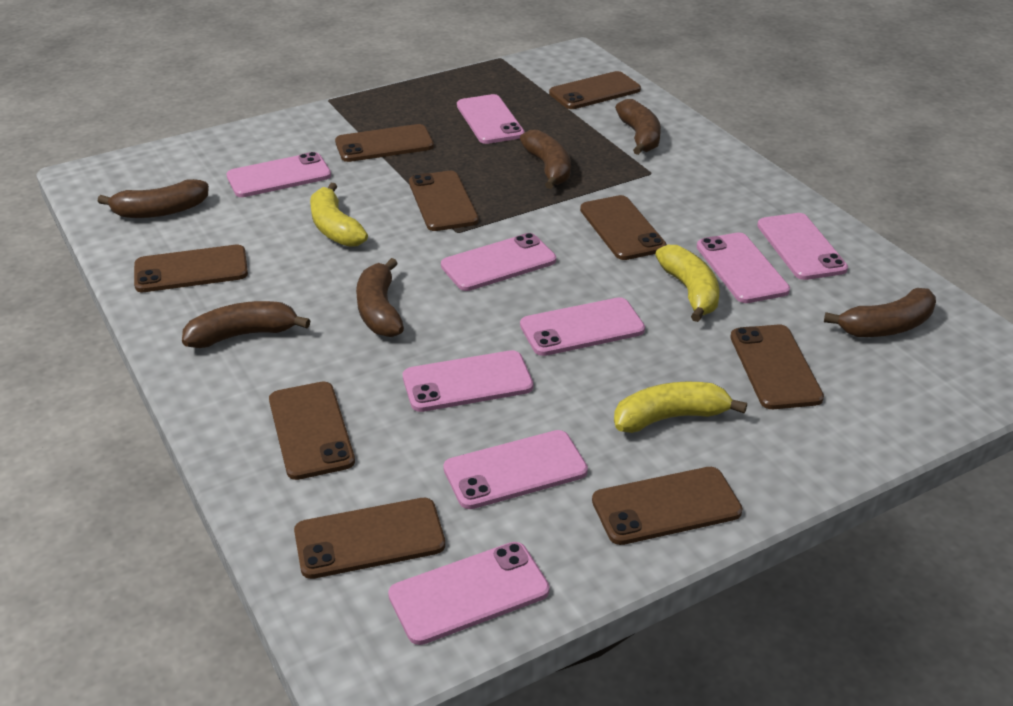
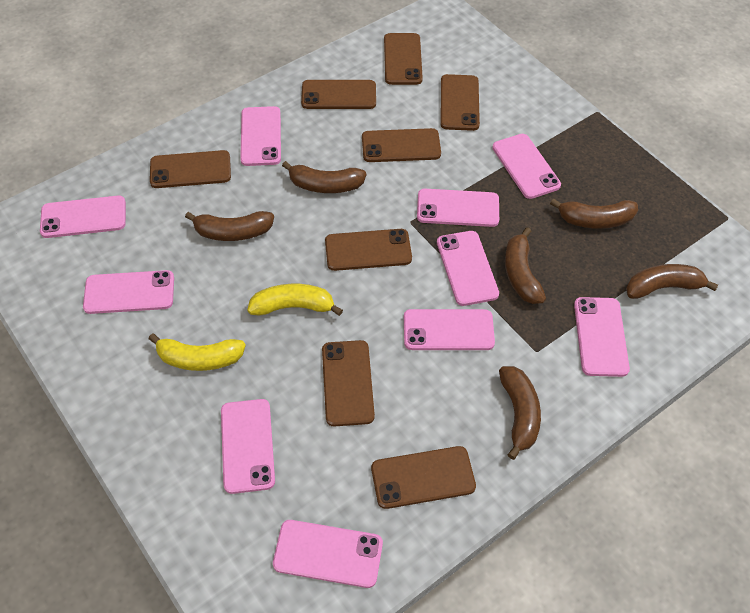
brown phone: [134,245,248,292] [269,381,355,480] [294,498,445,579] [335,124,434,162] [409,171,479,231] [549,71,641,109] [580,195,667,260] [592,467,743,545] [730,325,824,409] = 9 -> [150,150,231,188] [301,80,376,109] [322,340,375,426] [325,229,412,271] [362,128,441,162] [371,446,476,509] [384,33,423,85] [440,74,480,131] = 8
pink phone: [226,152,331,197] [388,542,550,645] [403,350,533,412] [441,233,556,291] [443,430,588,509] [457,94,525,144] [520,297,645,356] [697,233,790,303] [757,213,848,280] = 9 -> [40,195,126,238] [83,270,174,314] [221,399,275,494] [240,106,281,166] [273,520,383,588] [404,309,495,350] [417,189,499,227] [437,231,499,306] [492,134,561,199] [574,297,630,377] = 10
yellow banana: [310,183,368,247] [614,382,747,433] [655,245,719,322] = 3 -> [149,333,246,371] [247,284,343,316] = 2

